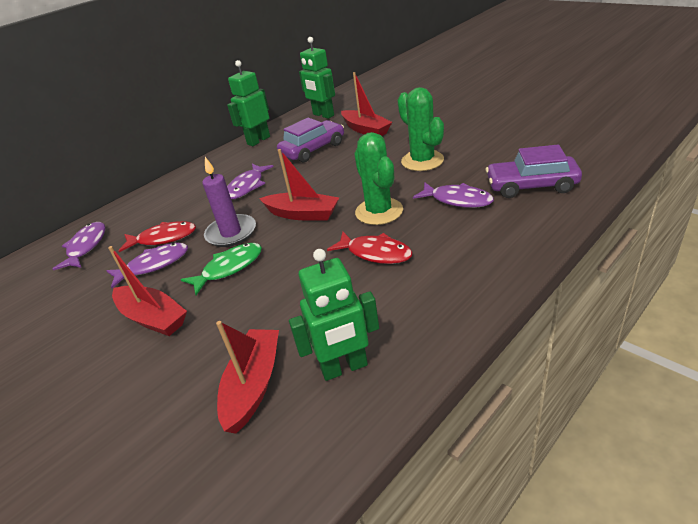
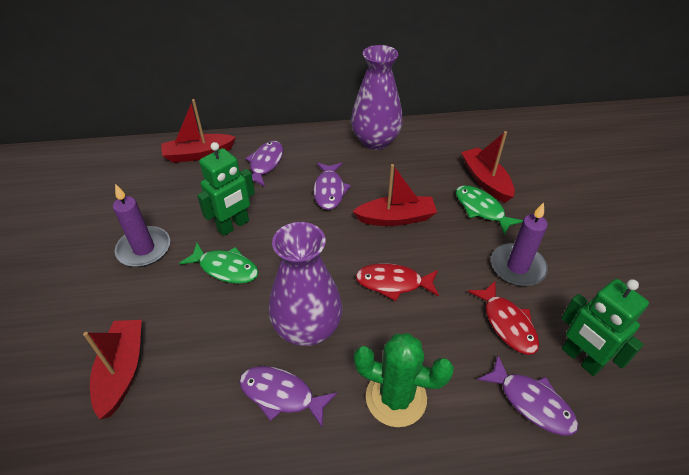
green cactus: [354,132,403,225] [398,87,444,171] = 2 -> [354,333,454,427] = 1
green fish: [181,243,262,295] = 1 -> [179,243,259,284] [456,185,523,235] = 2
green robot: [227,60,270,146] [289,249,379,381] [299,37,335,119] = 3 -> [197,142,255,236] [561,279,649,376] = 2
purple candle: [202,157,256,247] = 1 -> [113,184,170,267] [491,202,548,286] = 2
purple car: [277,118,344,163] [486,145,582,198] = 2 -> none = 0
purple vase: none = 0 -> [269,222,342,346] [351,45,403,150] = 2

